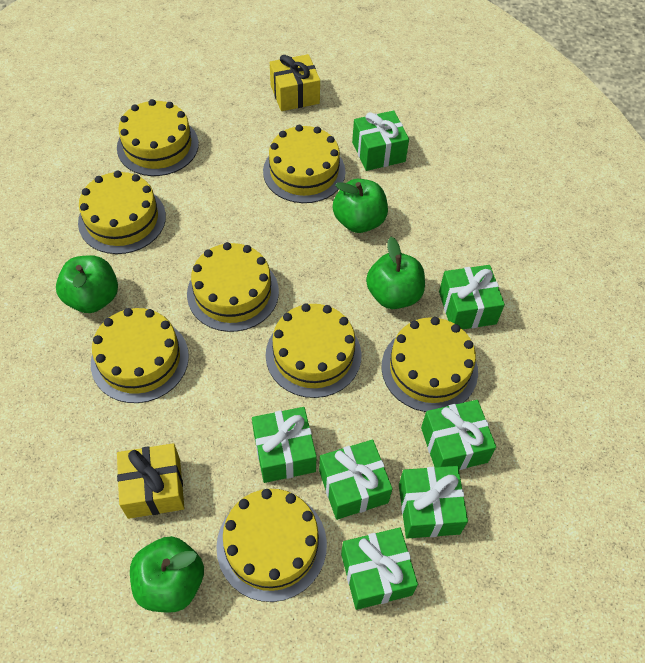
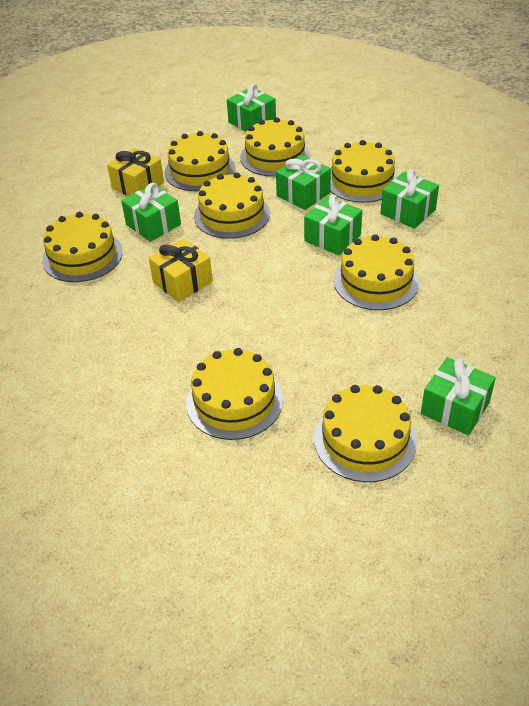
green apple: [56,255,118,313] [130,536,204,613] [333,179,388,233] [366,237,425,309] = 4 -> none = 0
green gift: [252,407,317,483] [319,439,393,520] [341,527,418,610] [352,110,409,171] [399,466,468,538] [421,400,496,470] [439,265,505,329] = 7 -> [121,183,181,242] [227,84,276,132] [276,155,331,210] [304,195,362,256] [381,170,439,229] [421,357,496,435] = 6

